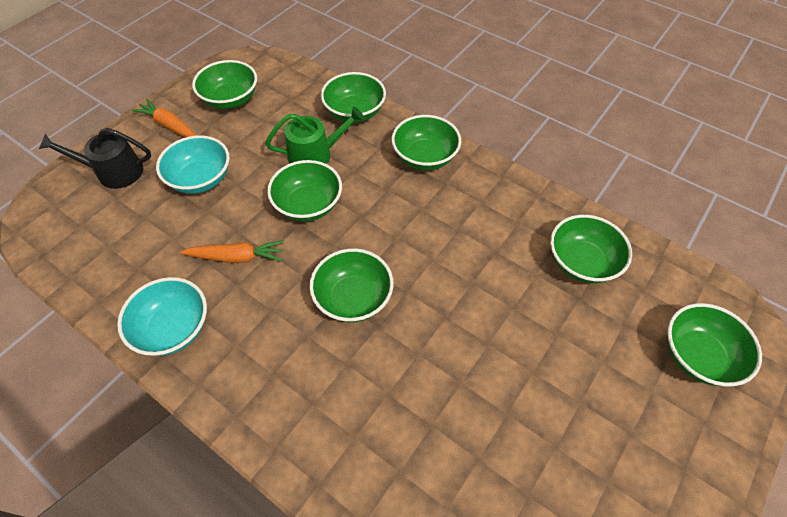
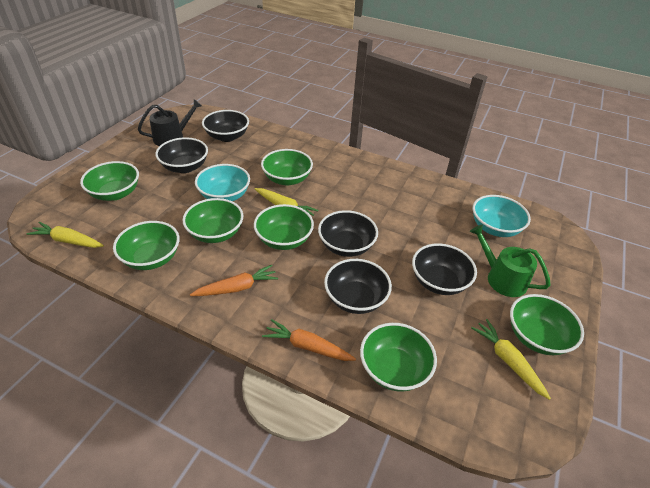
black bowl: none = 0 -> [155,137,208,173] [202,110,249,142] [318,210,378,257] [324,259,392,314] [412,243,477,295] = 5
yellow carrot: none = 0 -> [26,222,104,248] [255,188,318,216] [471,319,551,400] = 3

